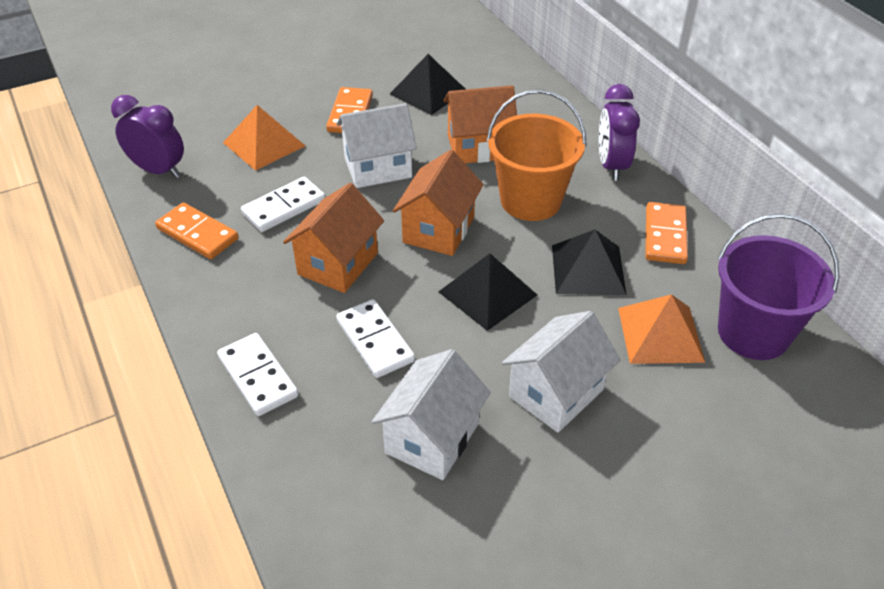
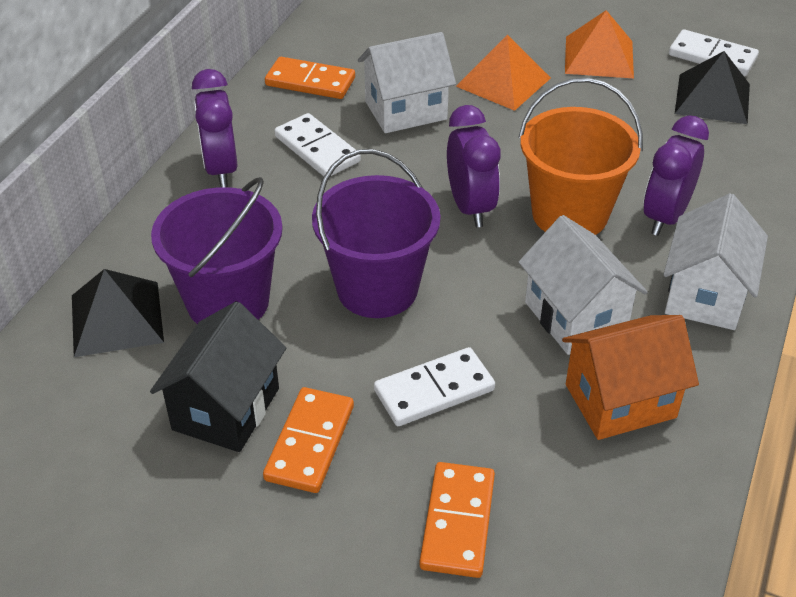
black house: none = 0 -> [150,301,286,452] = 1
black pyramid: [390,54,466,115] [438,253,537,331] [552,230,627,295] = 3 -> [72,269,164,357] [675,51,750,124] = 2
orange house: [283,183,384,293] [393,150,484,256] [443,85,517,163] = 3 -> [562,315,699,440] = 1
purple bucket: [718,214,840,360] = 1 -> [151,177,283,324] [312,149,441,318] = 2
purple clock: [111,95,184,178] [599,84,640,181] = 2 -> [192,69,238,187] [447,105,501,227] [643,115,709,236] = 3

